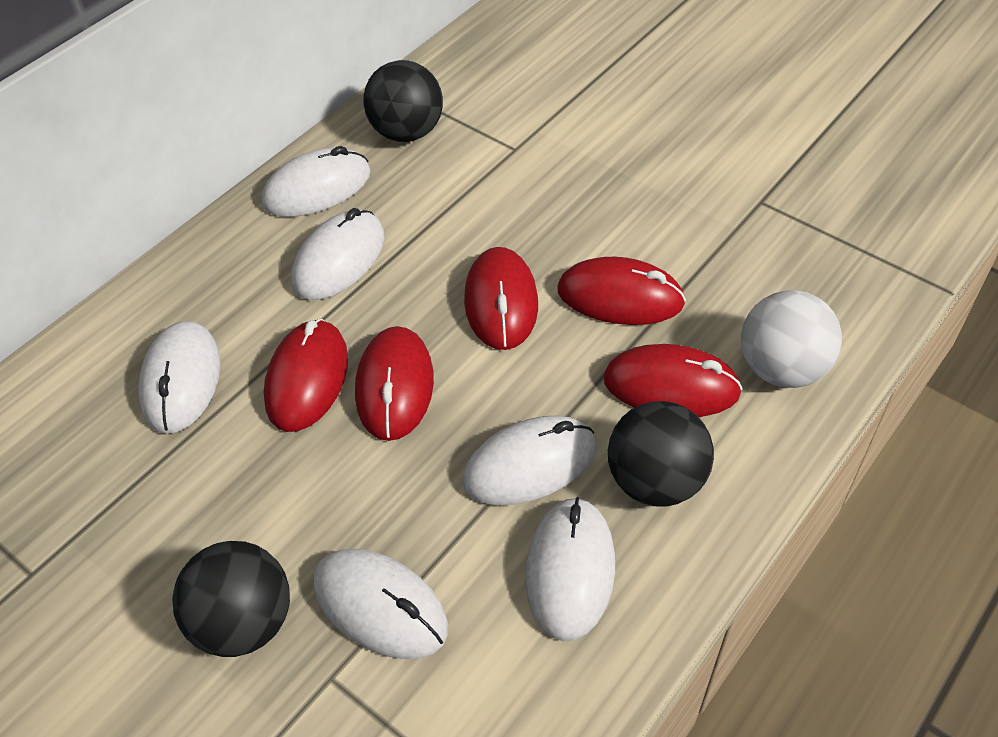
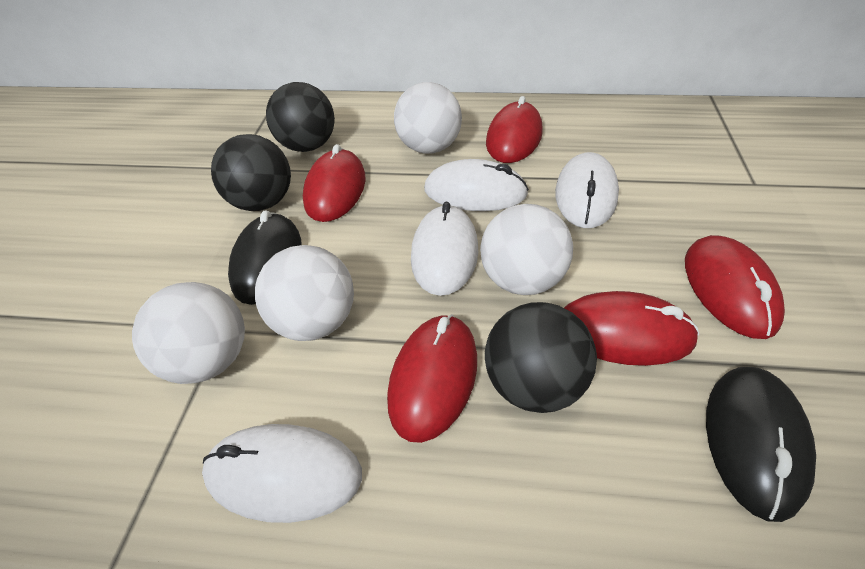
black mouse: none = 0 -> [228,210,301,305] [706,367,816,522] = 2
white ball: [741,290,842,388] = 1 -> [132,282,245,384] [255,245,354,341] [394,82,462,154] [480,204,573,295] = 4
white mouse: [138,321,221,434] [261,146,371,217] [291,208,384,300] [313,549,448,659] [462,415,596,505] [525,497,615,641] = 6 -> [202,424,362,523] [411,202,478,296] [424,159,529,211] [555,152,619,228] = 4

